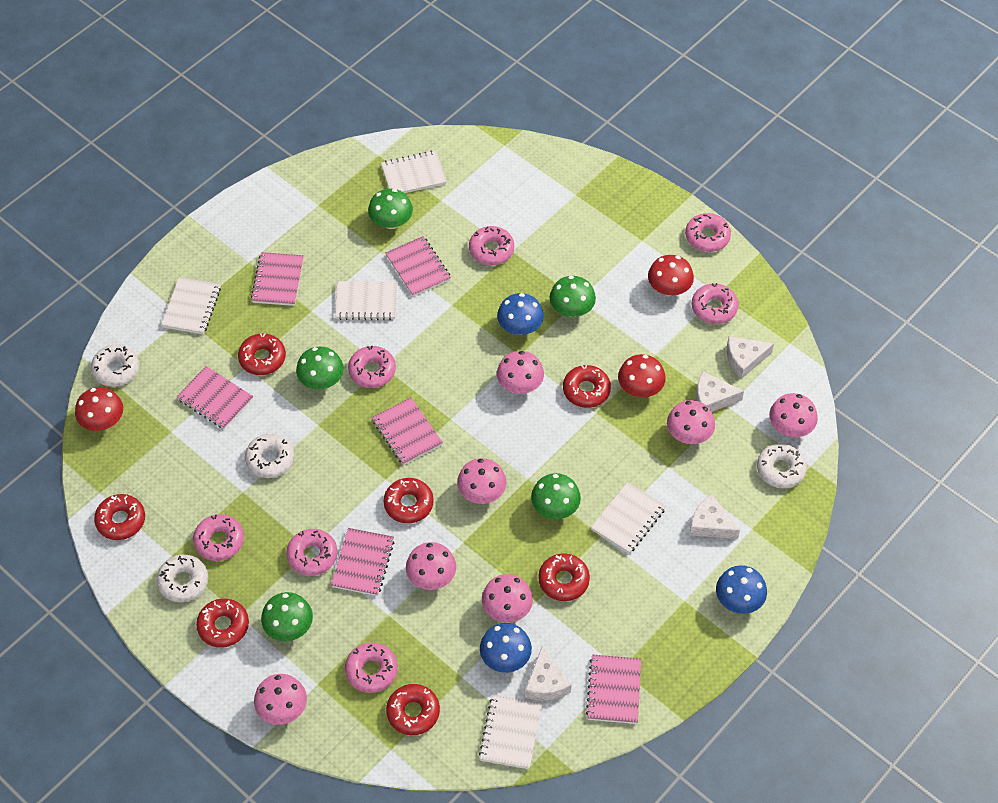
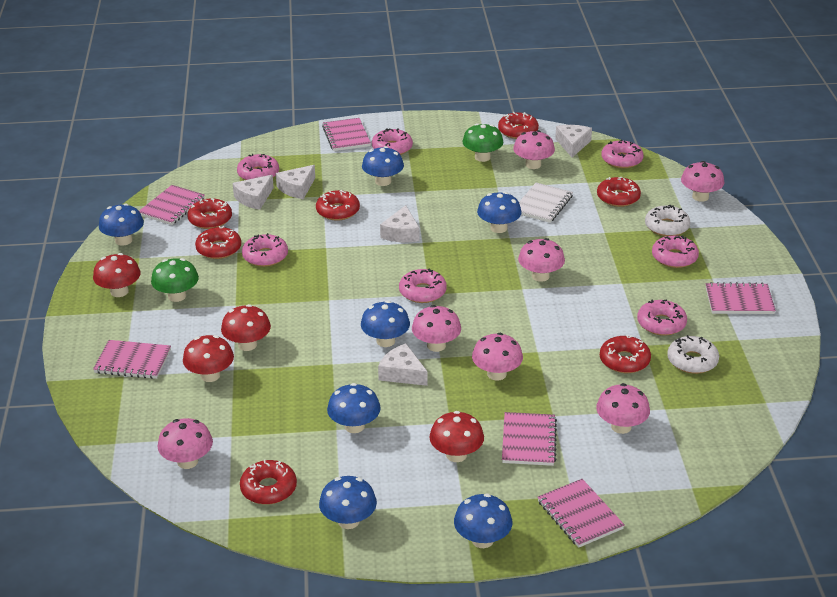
blue mushroom: [480,623,532,673] [497,293,544,335] [716,565,767,614] = 3 -> [99,204,144,245] [319,476,377,529] [327,383,381,433] [361,301,410,347] [362,146,404,186] [454,494,512,548] [477,192,522,233] = 7
green mushroom: [261,592,313,641] [296,346,344,389] [368,189,413,229] [531,473,581,519] [549,276,596,317] = 5 -> [151,258,199,302] [462,123,503,162] = 2
red mushroom: [75,387,123,431] [618,354,666,397] [648,255,694,296] = 3 -> [93,253,141,297] [183,335,234,382] [221,304,271,351] [429,411,484,462] = 4
white cheese: [525,646,572,701] [689,494,740,539] [696,371,744,412] [727,336,774,379] = 4 -> [233,175,274,210] [276,165,315,199] [378,343,428,386] [380,205,420,242] [555,125,592,157] = 5
white donut: [91,344,139,387] [156,554,208,602] [245,434,294,478] [757,443,807,488] = 4 -> [645,205,690,236] [667,335,719,374] = 2
white notebook: [161,277,221,335] [335,281,397,320] [381,151,447,193] [479,695,542,769] [591,482,666,554] = 5 -> [519,183,573,223] = 1

